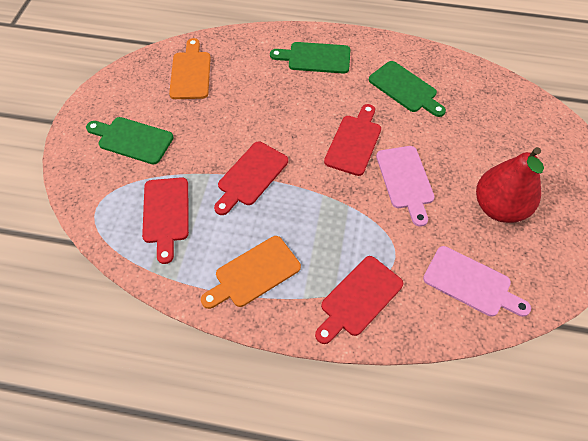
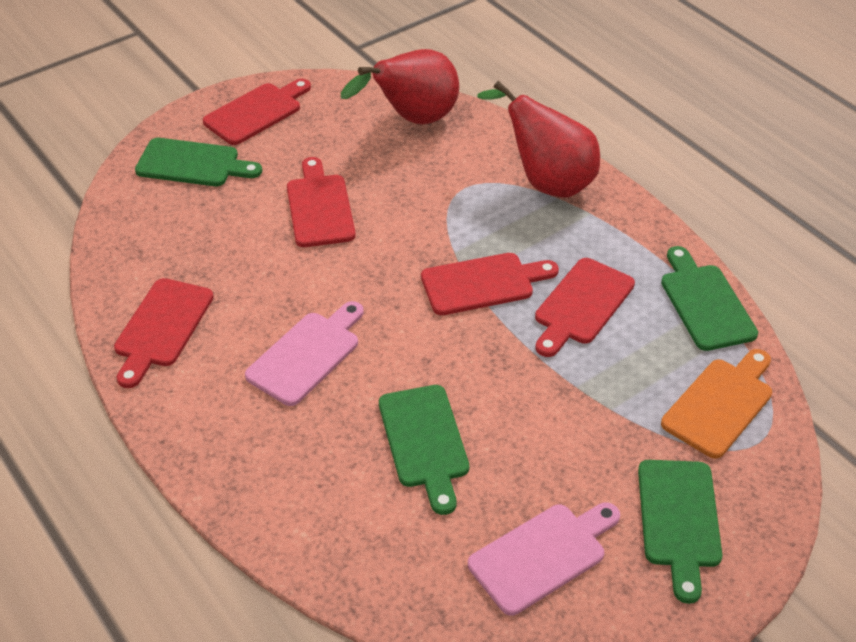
green cutting board: [86,117,174,165] [270,42,351,74] [369,61,446,117] = 3 -> [135,138,262,186] [379,385,469,515] [638,460,722,604] [661,246,758,351] = 4
orange cutting board: [169,38,211,99] [201,236,301,309] = 2 -> [661,349,772,459] = 1
red cutting board: [142,177,189,264] [214,141,288,215] [315,256,403,344] [324,104,381,176] = 4 -> [114,278,214,388] [203,79,311,145] [287,157,356,247] [421,253,559,315] [535,258,635,357] = 5
red pear: [476,147,544,223] = 1 -> [341,49,459,124] [477,81,600,198] = 2

